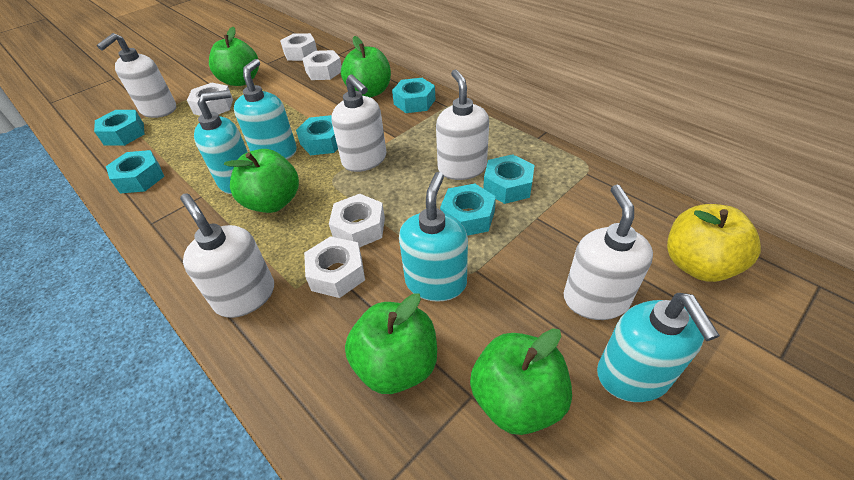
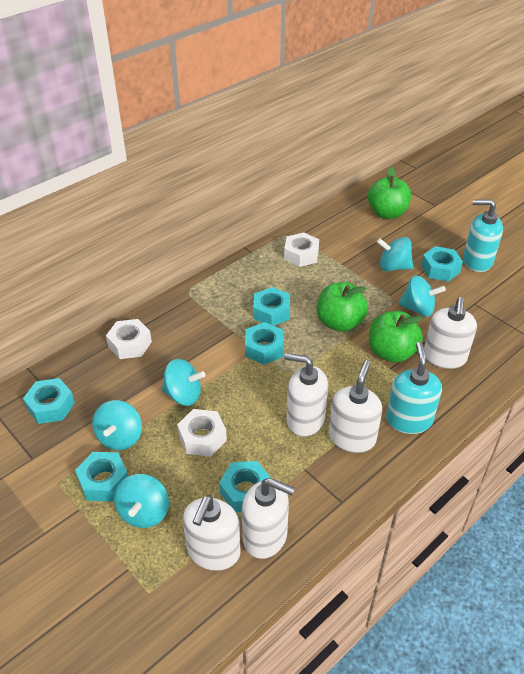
green apple: [209,27,259,86] [224,149,299,213] [341,36,391,97] [345,293,437,394] [470,328,572,435] = 5 -> [317,282,368,332] [368,167,411,219] [369,311,423,363] = 3
turquoise soap dispenser: [194,90,248,194] [234,59,297,159] [399,172,468,302] [597,293,720,402] = 4 -> [386,342,442,434] [463,199,503,272] = 2
turquoise spinning top: none = 0 -> [92,400,142,450] [114,474,169,528] [161,359,205,406] [377,237,414,271] [398,276,446,317] = 5
white nut: [187,83,233,116] [280,33,317,61] [302,50,342,80] [304,236,365,298] [329,194,385,248] = 5 -> [106,319,152,359] [177,409,227,457] [284,232,319,267] = 3
yellow apple: [667,204,761,282] = 1 -> none = 0

